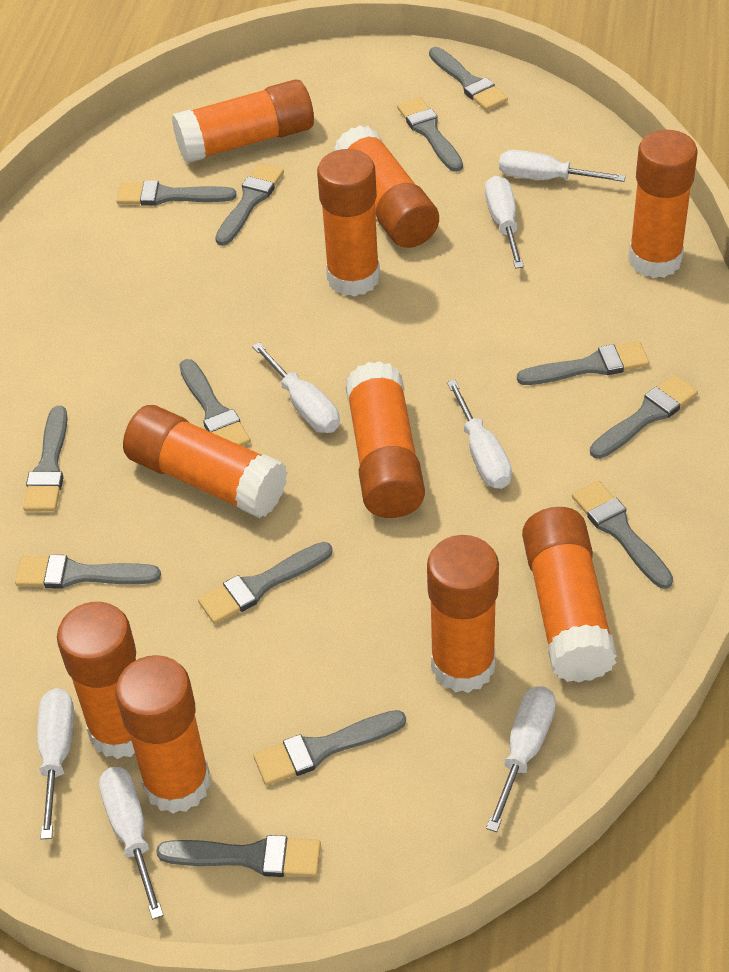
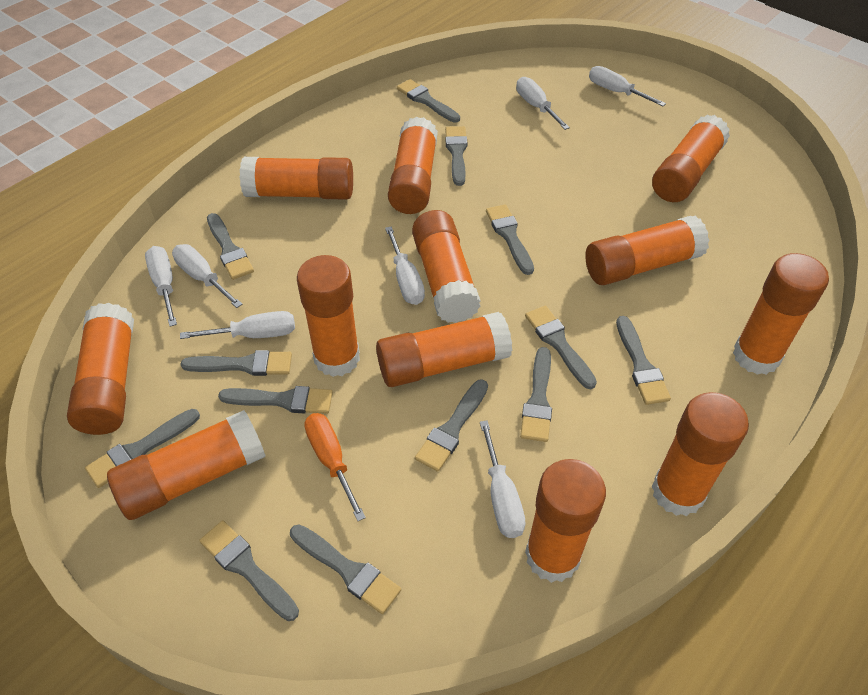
orange glue stick: [57,602,136,759] [115,655,211,813] [123,405,287,518] [172,79,314,163] [317,149,380,297] [333,125,439,248] [346,361,425,518] [427,535,499,693] [522,507,617,682] [628,130,697,278] = 10 -> [67,303,134,435] [107,410,266,520] [240,157,353,200] [297,255,360,377] [376,312,512,387] [388,117,438,214] [412,210,481,323] [525,459,606,583] [585,216,710,285] [652,114,730,202] [652,392,749,516] [733,253,829,375] = 12
orange screwdriver: none = 0 -> [304,413,366,521] = 1

